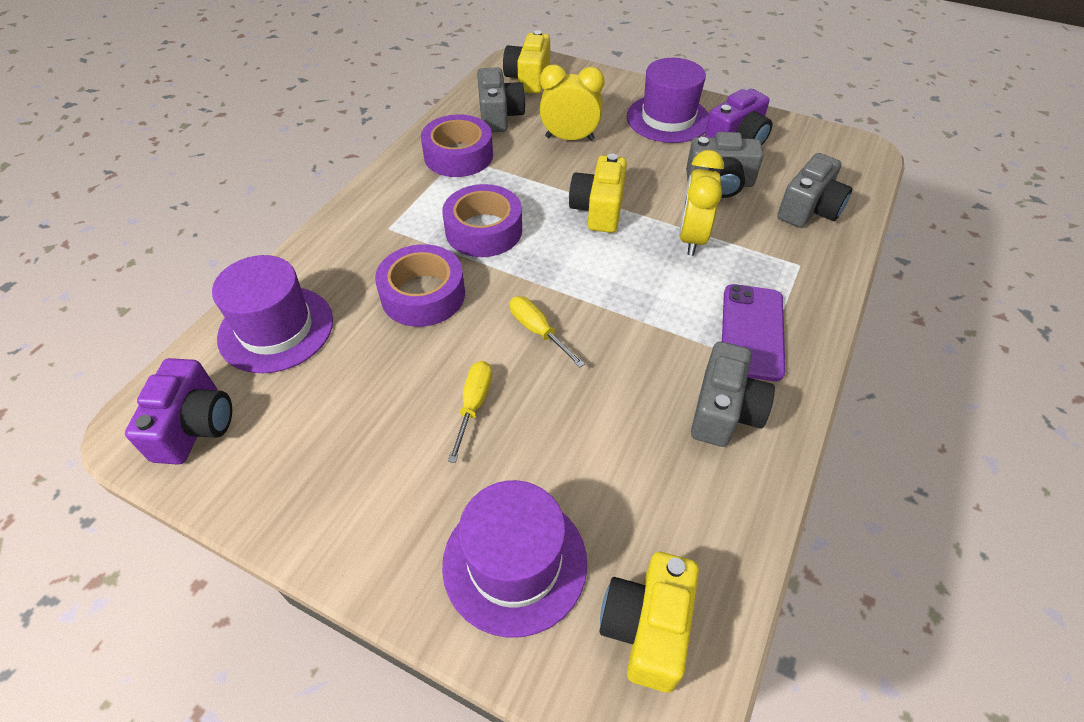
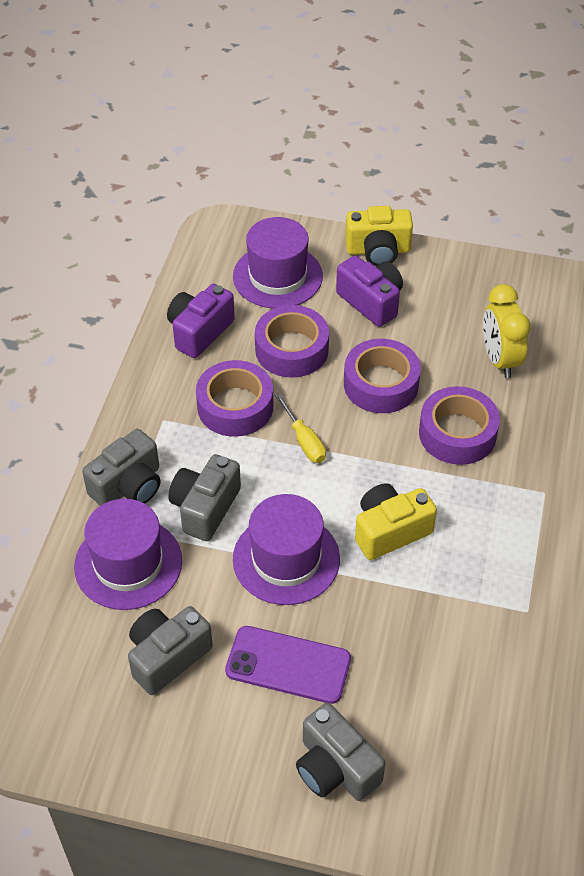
purple tape: [375,244,465,327] [421,115,493,177] [442,184,522,257] = 3 -> [196,360,273,437] [255,305,329,378] [344,339,421,413] [419,386,500,465] = 4
yellow camera: [503,30,550,94] [569,154,627,233] [599,552,699,693] = 3 -> [345,206,413,266] [355,483,437,560] = 2
yellow clock: [540,64,605,141] [679,150,724,256] = 2 -> [483,284,530,378] = 1
yellow screwdriver: [448,361,492,463] [510,296,585,368] = 2 -> [275,393,326,463] = 1

